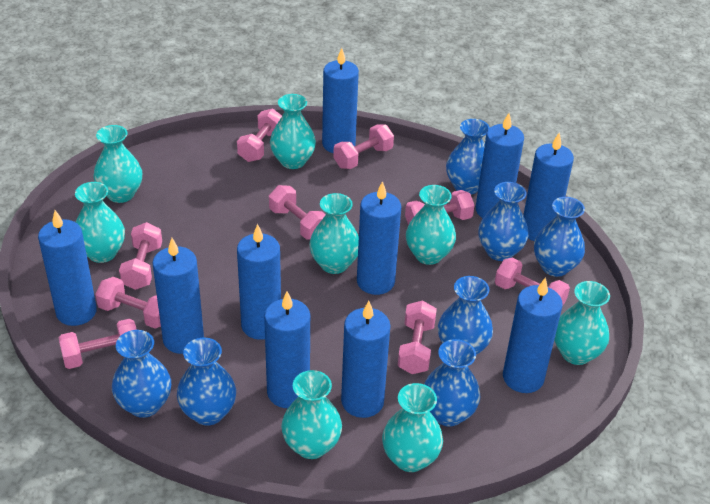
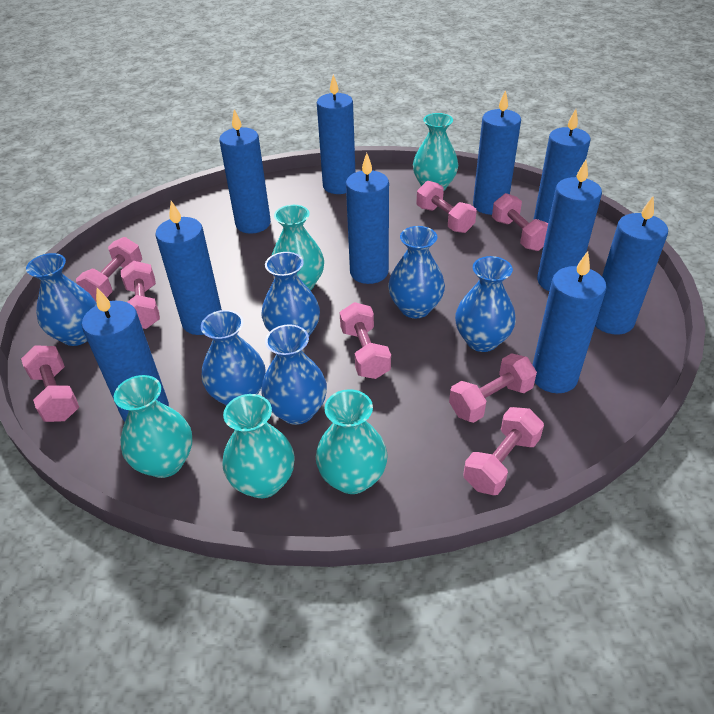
blue vase: [112,330,171,418] [177,338,236,426] [424,339,481,426] [438,276,493,355] [446,119,490,195] [478,182,529,261] [534,197,585,277] = 7 -> [26,253,97,346] [201,310,266,406] [261,324,327,425] [262,252,320,336] [388,226,445,319] [455,256,516,352] = 6
pink dumbbell: [59,319,137,369] [95,277,161,329] [119,222,162,290] [237,109,282,162] [269,185,326,240] [333,125,394,169] [398,300,437,374] [405,190,475,225] [495,257,570,307] = 9 -> [21,345,79,422] [76,237,142,301] [121,261,160,329] [339,302,391,379] [417,181,477,233] [449,353,537,423] [463,407,544,495] [492,193,548,251] = 8
turquoise vase: [75,182,125,263] [94,125,142,203] [270,94,316,169] [281,370,342,459] [309,193,359,274] [382,383,443,472] [406,185,456,265] [554,281,610,365] = 8 -> [114,375,192,478] [223,394,295,498] [271,205,324,291] [316,389,388,494] [413,113,458,190] = 5

